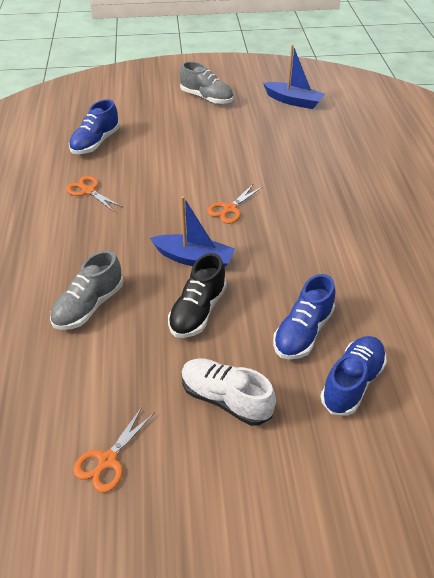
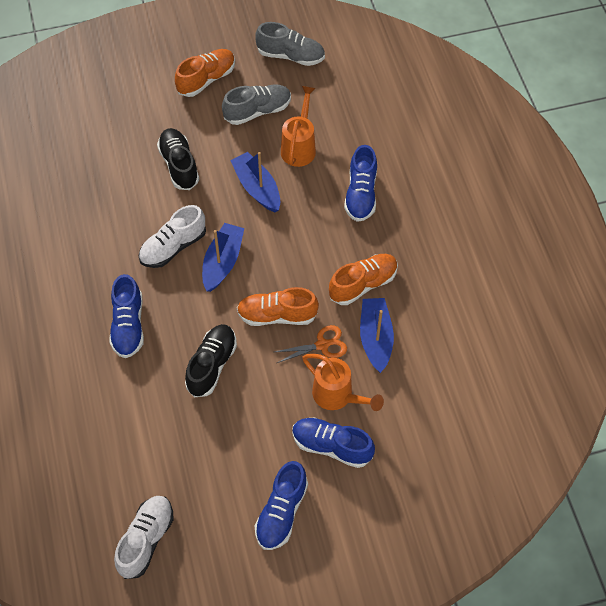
black shoe: [168,253,227,338] = 1 -> [157,128,199,190] [185,324,237,397] = 2
blue boat: [150,196,235,267] [263,45,325,109] = 2 -> [202,223,245,292] [230,152,280,212] [360,298,394,373] = 3
blue shoe: [69,99,120,154] [273,274,335,359] [320,336,387,416] = 3 -> [109,274,144,358] [255,461,308,550] [292,417,375,468] [344,145,377,222] = 4
orange scissors: [66,176,122,212] [73,407,155,493] [207,183,263,224] = 3 -> [275,325,347,363] = 1
orange shoe: none = 0 -> [175,49,235,97] [237,287,319,326] [329,254,398,305] = 3
orange watering can: none = 0 -> [281,86,316,167] [302,354,384,411] = 2
white shoe: [181,359,276,426] = 1 -> [114,496,173,579] [139,205,206,268] = 2

